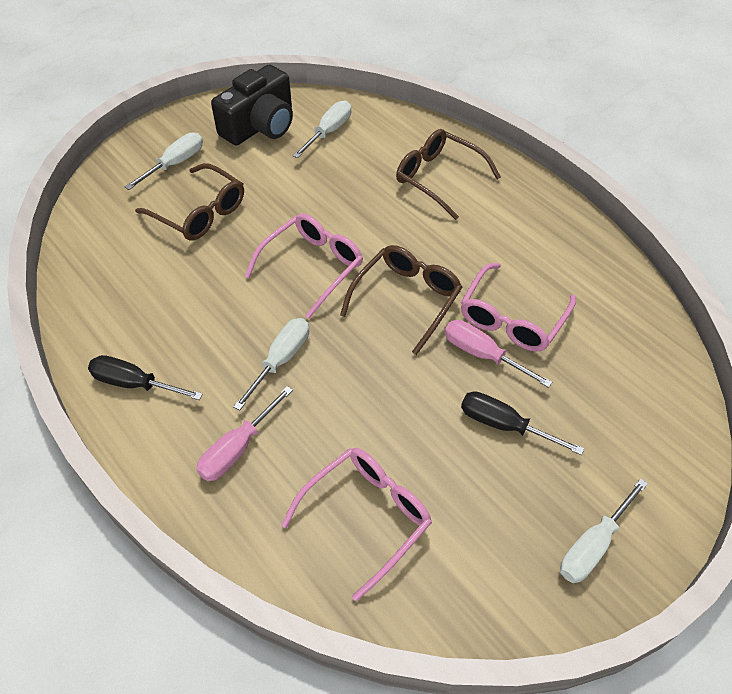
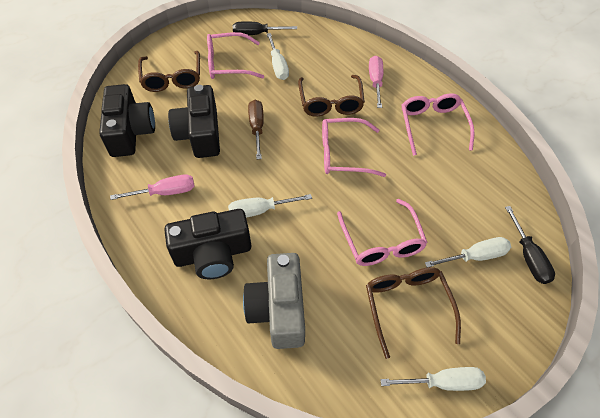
black camera: [211,65,293,146] = 1 -> [99,84,155,157] [164,209,251,279] [168,85,220,158] = 3
brown screwdriver: none = 0 -> [248,100,264,159] = 1
grey camera: none = 0 -> [243,253,305,349] = 1
pink glasses: [245,213,363,319] [281,448,432,602] [461,263,576,351] = 3 -> [207,32,264,79] [322,118,386,177] [337,199,428,266] [402,93,475,156] = 4

